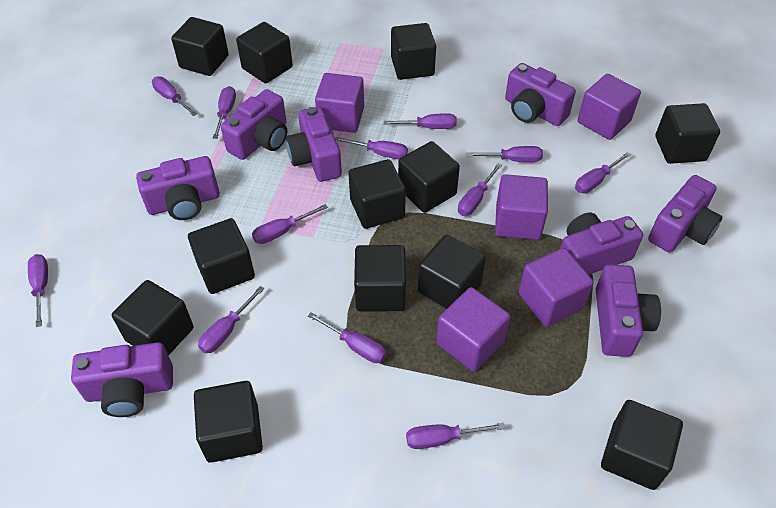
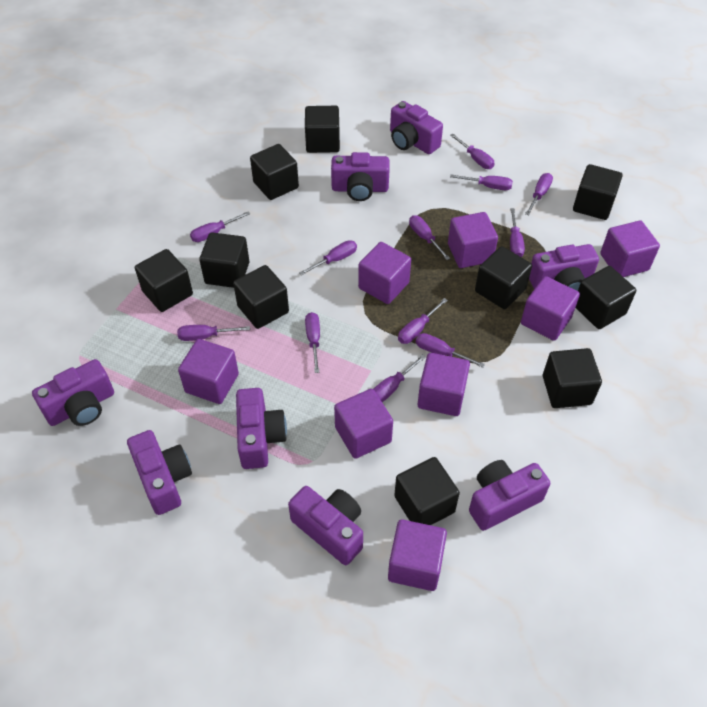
black cube: [112,280,194,356] [171,17,229,76] [188,218,255,294] [194,381,263,463] [236,22,293,84] [348,159,406,229] [354,245,406,312] [391,23,436,80] [398,141,460,213] [418,234,486,309] [601,400,683,490] [655,103,720,164] = 12 -> [135,249,193,312] [199,232,249,288] [233,265,289,329] [250,144,299,200] [305,106,340,153] [394,457,460,525] [475,246,532,309] [543,348,602,408] [573,164,623,220] [575,266,636,329] = 10
purple cube: [315,73,364,133] [436,287,510,372] [495,174,548,240] [519,248,594,327] [578,74,641,140] = 5 -> [178,339,239,404] [334,389,393,459] [358,242,411,304] [388,519,447,591] [418,353,470,416] [448,212,498,268] [521,276,580,341] [600,221,660,277] = 8

